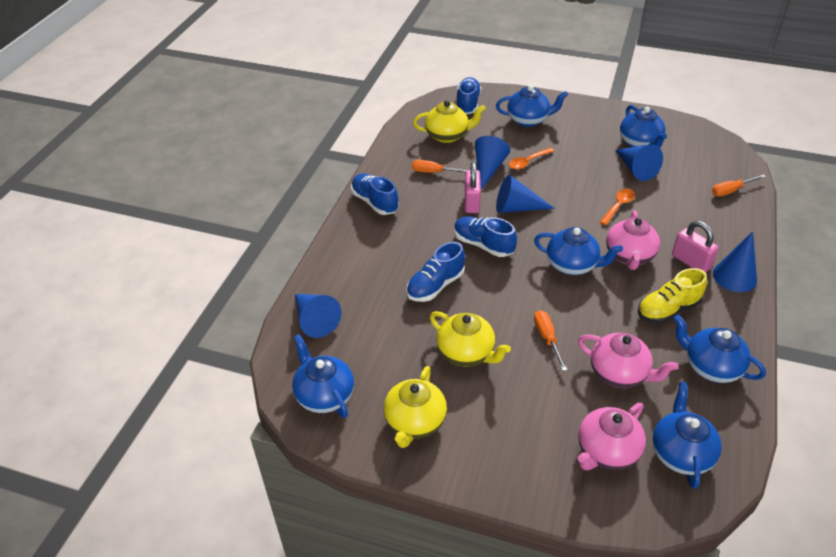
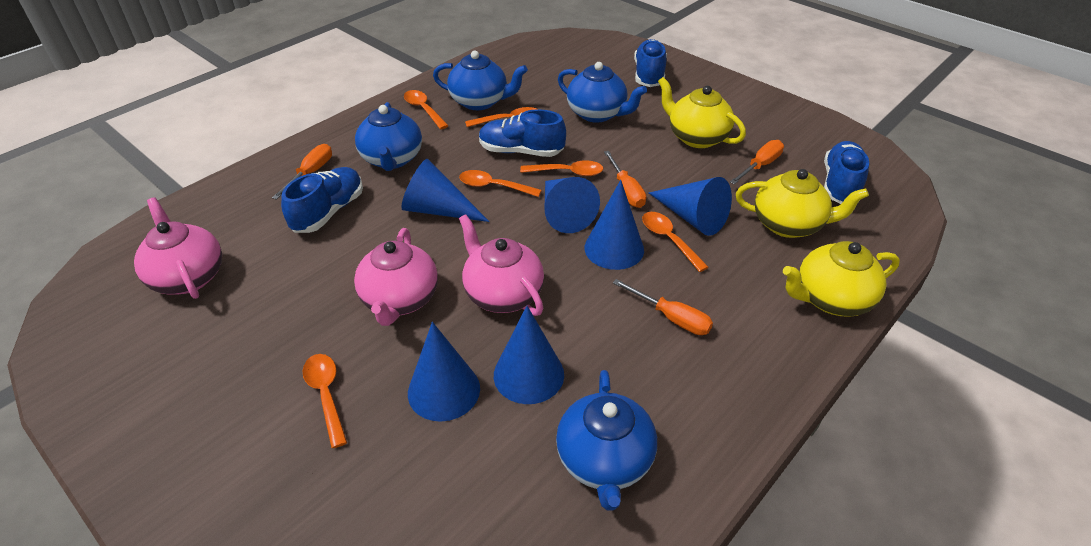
blue cone: [295,294,341,338] [475,136,510,190] [496,175,555,213] [615,144,663,181] [713,231,757,292] = 5 -> [401,159,489,222] [408,322,480,422] [494,306,564,404] [544,177,600,233] [585,180,644,270] [649,177,732,236] = 6
blue teapot: [292,334,354,418] [496,85,568,127] [534,227,623,275] [620,105,667,148] [652,382,722,489] [673,314,766,383] = 6 -> [355,102,422,171] [433,51,528,110] [556,370,657,511] [558,62,647,123] = 4
orange screwdriver: [412,160,467,173] [534,310,567,371] [712,174,766,196] = 3 -> [272,144,332,200] [604,151,646,208] [613,279,713,335] [730,140,784,184] = 4
orange spoon: [509,148,554,169] [600,189,635,225] = 2 -> [303,354,347,448] [404,90,448,129] [459,170,542,197] [465,107,536,127] [520,160,604,176] [642,212,709,272] = 6
pink padlock: [465,162,481,213] [672,221,719,273] = 2 -> none = 0
yellow shoe: [638,268,707,324] = 1 -> none = 0

